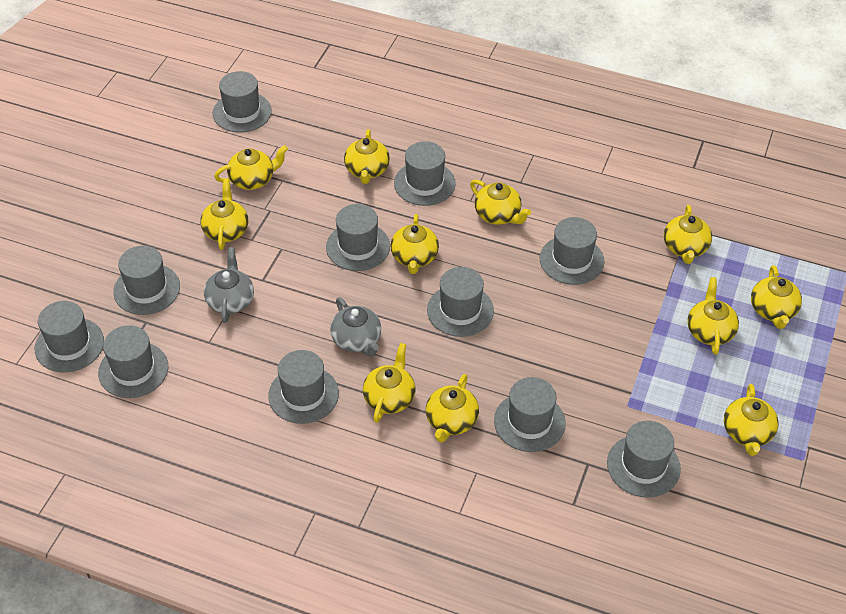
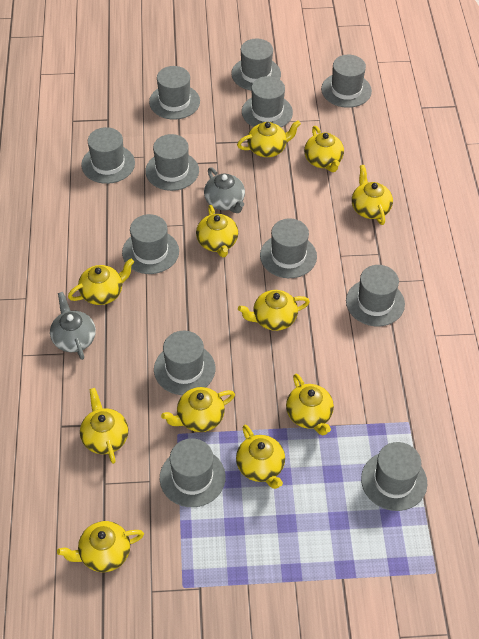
grey hat: [35,301,104,372] [98,325,168,398] [113,246,180,315] [213,71,272,132] [268,350,339,424] [326,204,390,271] [394,141,456,206] [427,267,494,337] [494,377,566,452] [540,217,604,285] [607,421,681,497] = 11 -> [81,127,135,184] [122,214,179,274] [145,134,199,191] [149,66,200,120] [154,331,215,395] [160,438,226,507] [231,39,281,91] [242,76,293,127] [260,218,317,278] [321,55,372,108] [346,265,405,326] [361,442,427,511] = 12

